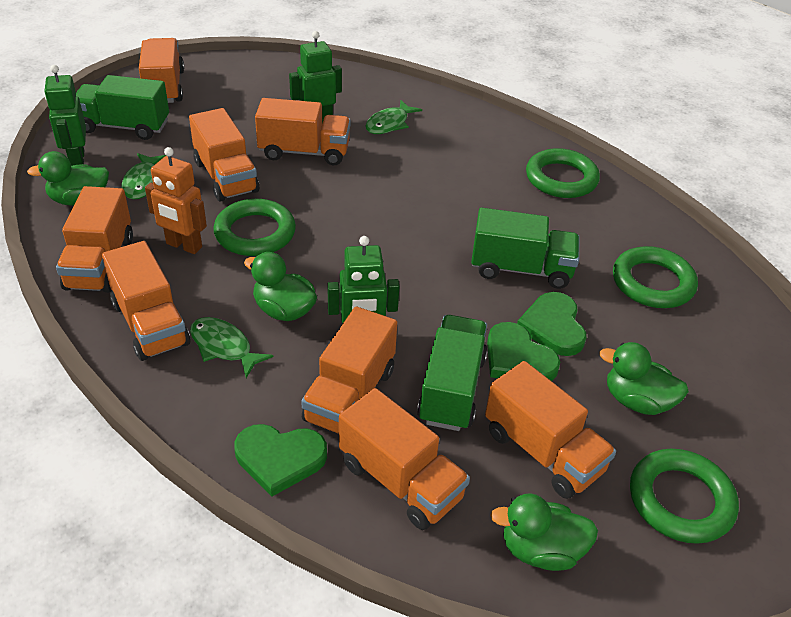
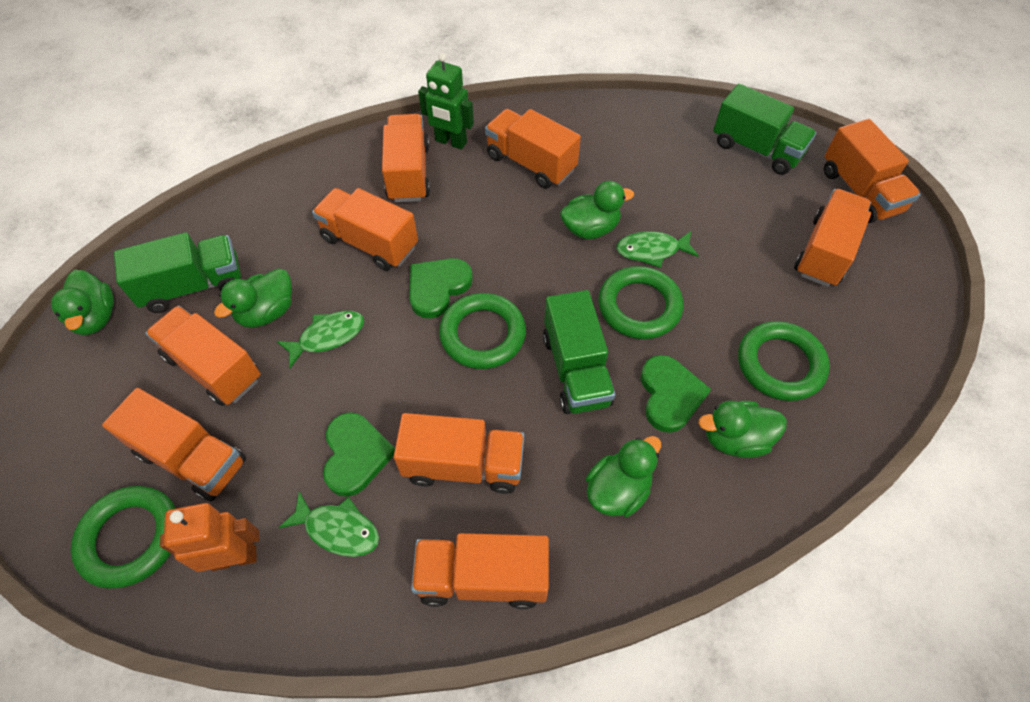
green duck: [27,151,109,206] [244,252,317,321] [490,493,598,571] [599,342,689,415] = 4 -> [51,270,114,335] [214,268,292,328] [560,181,634,239] [586,436,661,517] [698,401,787,458] = 5
green robot: [44,65,86,166] [289,31,342,123] [327,236,399,324] = 3 -> [418,53,474,149] = 1
orange truck: [56,186,133,293] [102,241,190,361] [139,38,184,103] [189,108,259,201] [255,98,351,165] [301,306,397,434] [339,388,470,530] [485,361,616,499] = 8 -> [102,388,246,502] [145,306,261,406] [312,188,418,271] [382,114,430,202] [394,413,524,494] [411,533,549,609] [485,109,581,189] [794,189,871,287] [824,119,921,223] = 9

